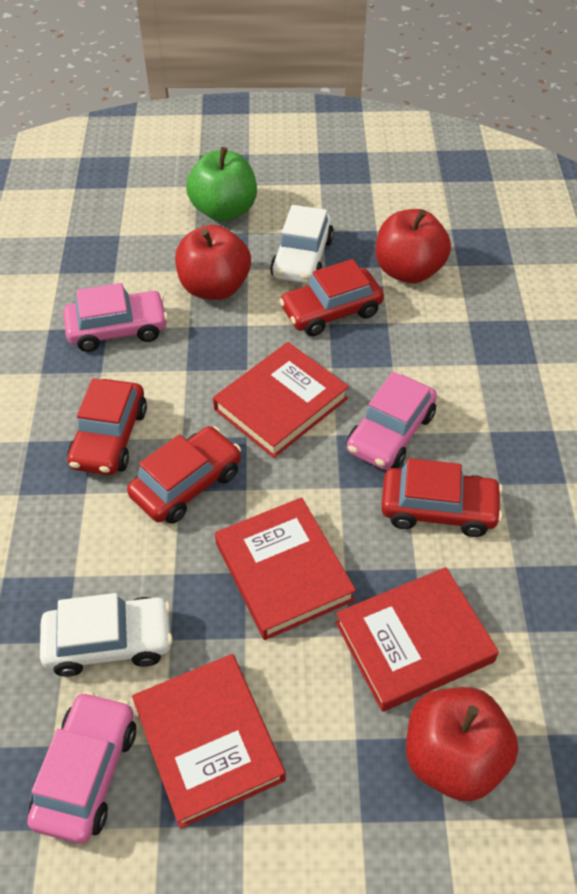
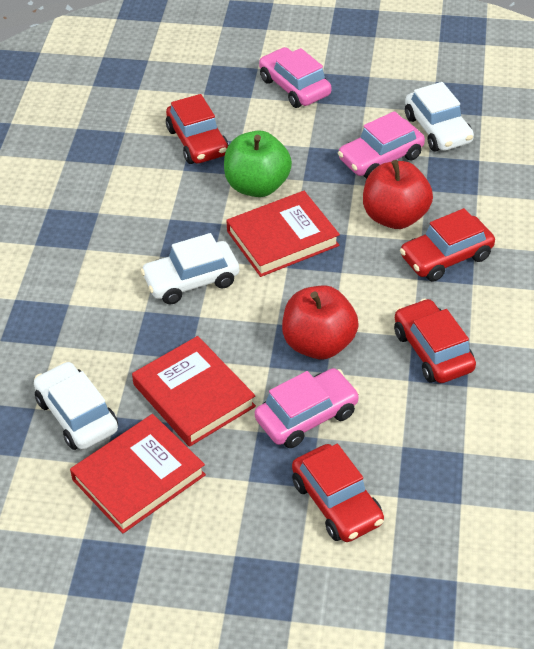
red apple: [175,225,251,300] [376,209,451,283] [406,687,518,801] = 3 -> [282,285,359,359] [363,160,433,229] = 2
red book: [132,654,286,829] [213,342,349,458] [215,497,356,640] [336,567,499,712] = 4 -> [70,414,206,533] [132,336,256,447] [226,191,340,277] = 3
white car: [40,593,173,677] [270,205,334,283] = 2 -> [34,361,118,450] [141,233,239,304] [405,82,474,151] = 3

